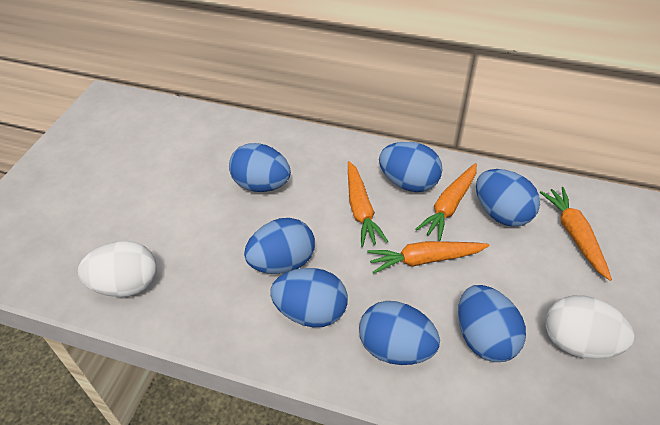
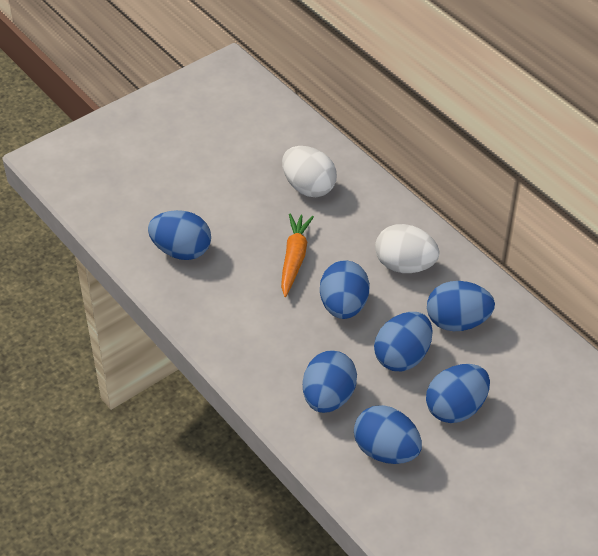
orange carrot: [348,161,388,247] [367,241,489,274] [416,163,477,241] [540,187,612,281] = 4 -> [281,213,314,297] = 1

